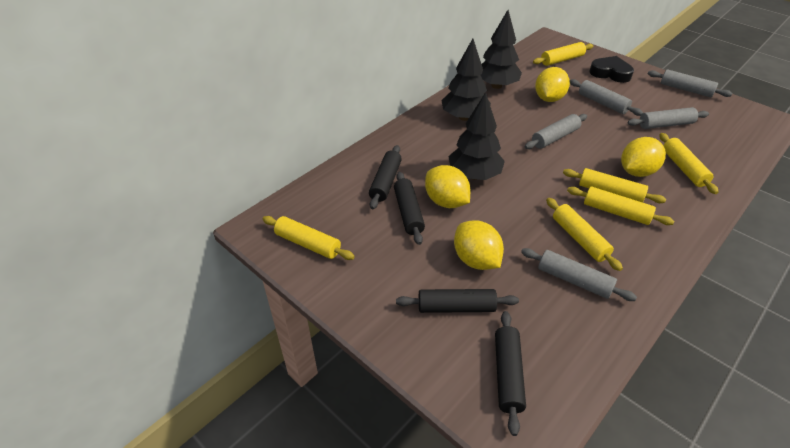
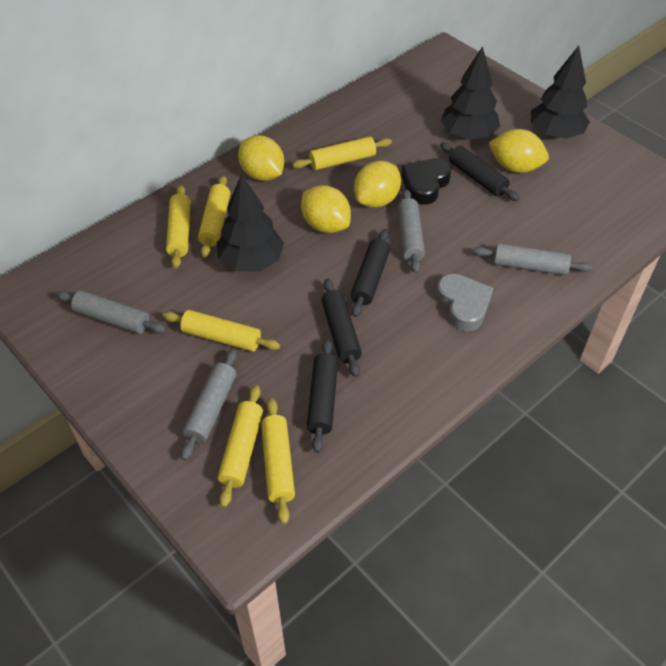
grey heart: none = 0 -> [436,274,493,331] = 1
grey rolling pin: [521,248,637,301] [525,114,587,149] [570,79,643,116] [628,107,709,129] [648,69,733,98] = 5 -> [56,290,166,334] [181,349,237,460] [398,189,425,274] [473,243,592,275] = 4

